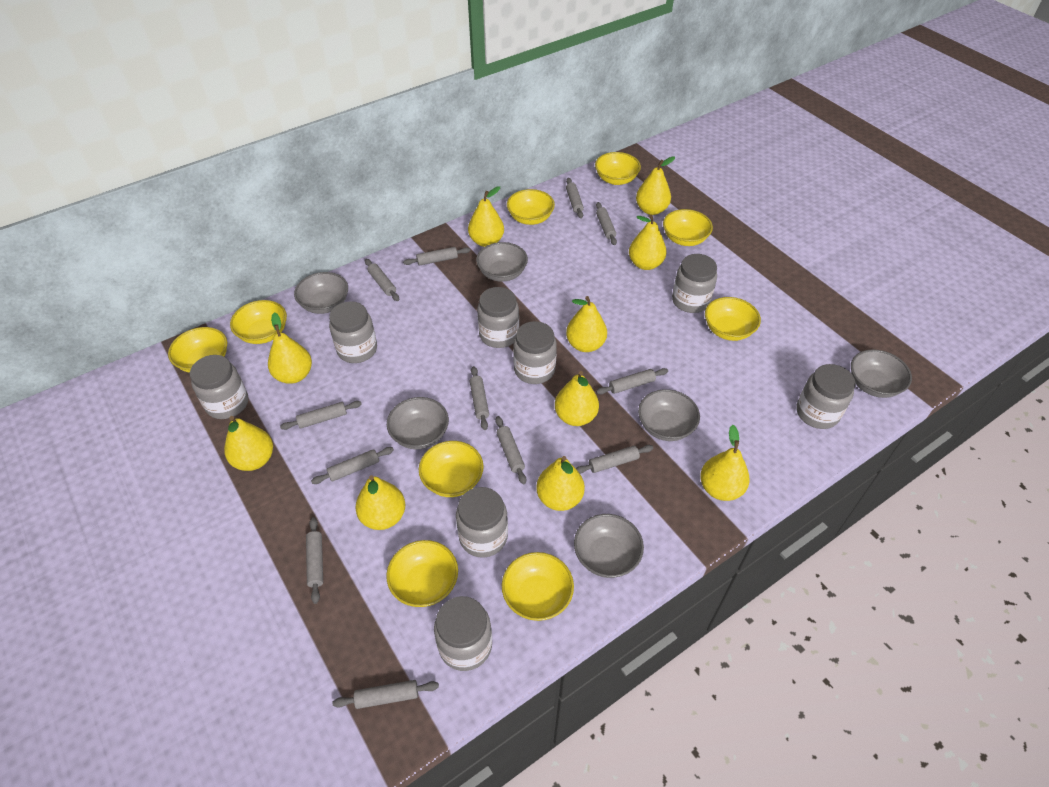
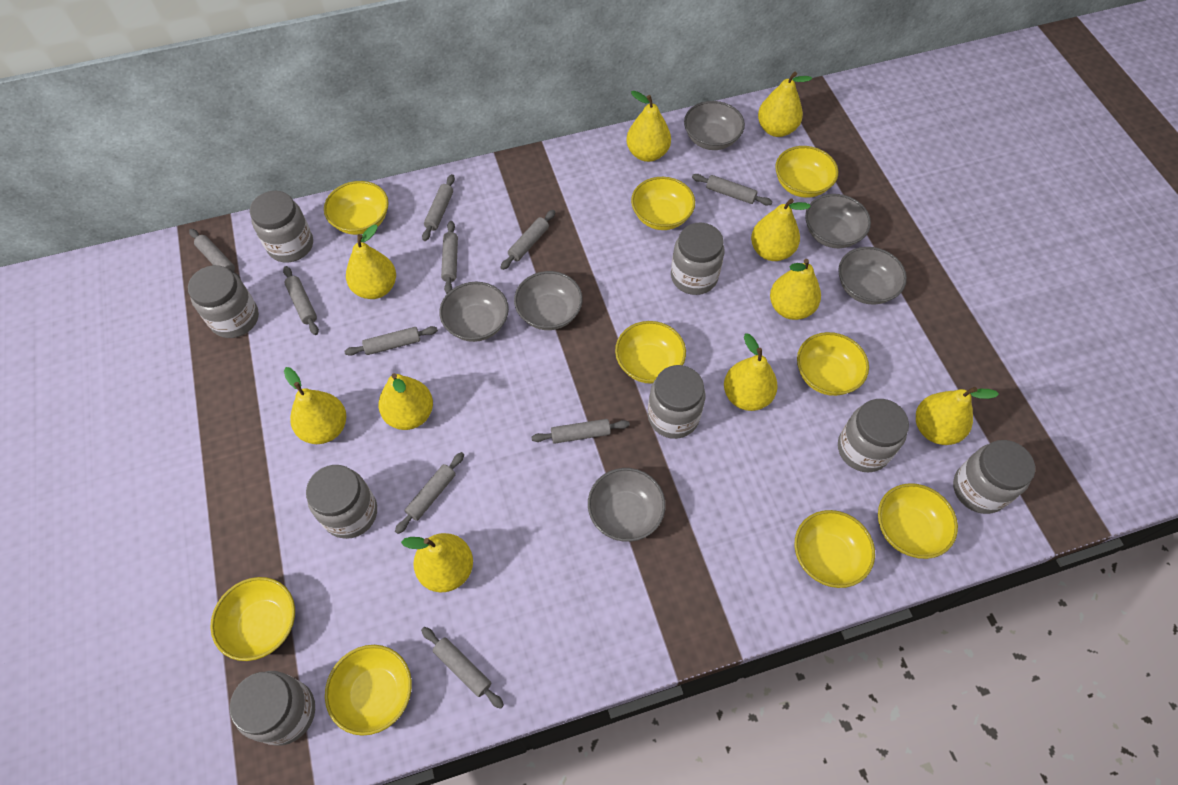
grey rolling pin: [280,401,362,430] [306,517,323,604] [311,447,394,484] [333,680,439,709] [365,259,399,301] [403,247,470,266] [470,366,489,430] [495,416,526,484] [566,178,584,218] [576,445,653,474] [596,202,617,245] [596,368,668,395] = 12 -> [189,229,240,278] [283,266,319,335] [344,326,438,356] [395,452,464,534] [421,627,504,709] [422,174,455,241] [441,221,458,294] [500,210,555,270] [531,419,630,444] [692,174,772,205] = 10

